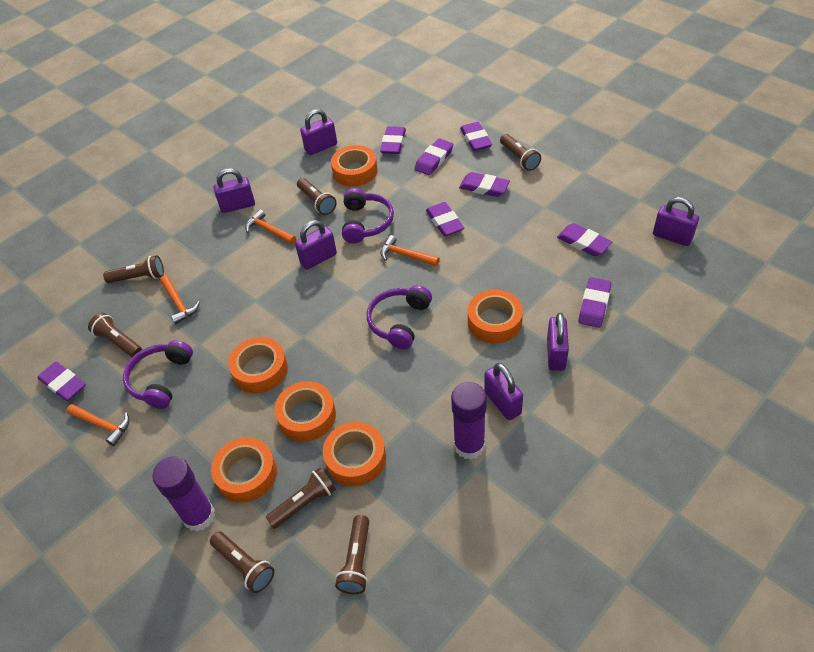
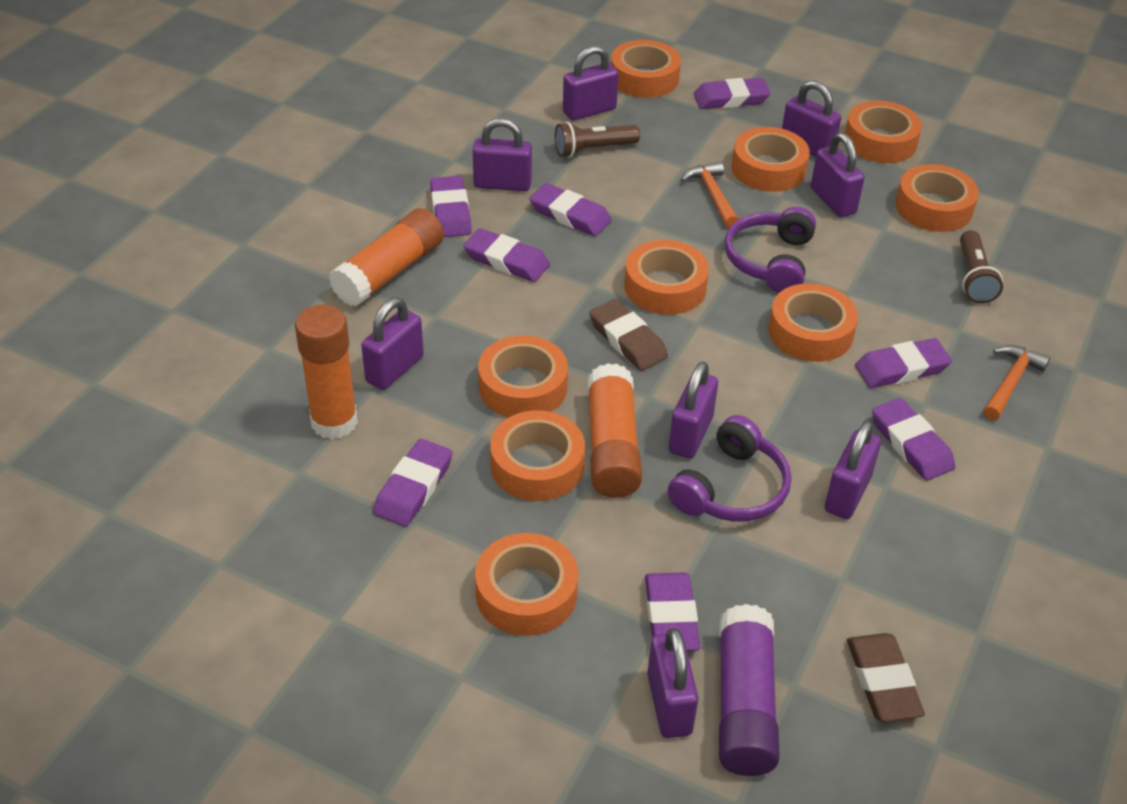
brown eraser: none = 0 -> [589,299,668,371] [847,633,925,722] = 2
brown flashlight: [88,313,142,357] [103,255,164,283] [210,532,275,593] [266,467,336,529] [297,178,337,215] [335,515,369,594] [500,134,541,171] = 7 -> [555,122,640,158] [960,230,1003,304] = 2
orange glue stick: none = 0 -> [295,305,358,440] [329,208,444,307] [587,363,642,498] = 3
orange hammer: [66,404,130,446] [160,275,200,324] [245,209,296,244] [380,235,440,266] = 4 -> [681,161,738,228] [984,345,1050,420] = 2
orange tape: [211,437,277,503] [228,337,288,393] [274,381,336,442] [323,422,386,486] [331,145,378,187] [468,290,523,343] = 6 -> [475,533,578,636] [478,335,568,417] [490,410,585,501] [611,40,681,98] [624,240,709,315] [732,127,810,192] [768,283,858,362] [845,101,922,163] [895,164,979,232] = 9
purple glue stick: [152,456,215,531] [451,382,487,460] = 2 -> [719,604,780,776] = 1
purple headphones: [123,340,193,409] [342,188,394,243] [367,285,432,349] = 3 -> [668,415,791,522] [725,207,816,293] = 2
purple padlock: [214,168,255,213] [295,220,337,270] [300,109,337,155] [484,363,523,420] [547,313,569,371] [653,197,699,246] = 6 -> [361,298,424,390] [473,118,532,191] [563,46,619,121] [647,628,698,738] [669,362,718,459] [782,80,841,157] [811,133,865,217] [825,421,881,519] = 8

